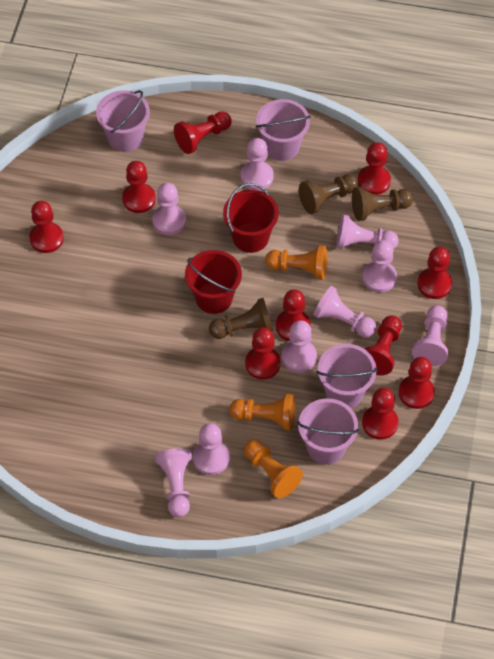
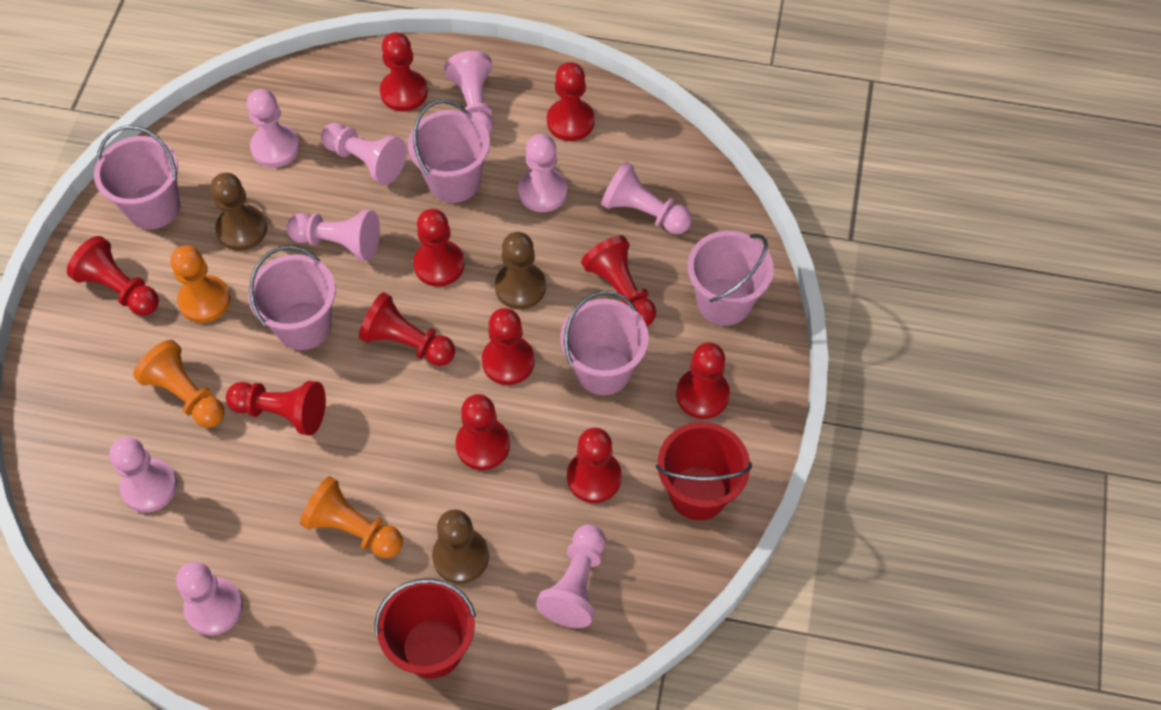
pink bucket: [96,90,150,152] [256,99,311,161] [297,398,359,464] [317,344,378,408] = 4 -> [94,125,180,229] [248,246,336,350] [408,100,490,203] [560,291,649,395] [688,231,774,326] = 5
red pawn: [29,201,64,253] [122,161,156,213] [174,111,232,154] [245,327,281,380] [276,289,311,341] [358,142,391,195] [362,388,398,440] [364,315,402,375] [399,357,435,409] [417,247,452,299] = 10 -> [67,236,159,316] [226,381,326,436] [359,292,455,366] [380,32,428,112] [413,209,465,287] [455,394,510,470] [482,308,535,385] [547,62,595,141] [567,428,622,503] [581,235,656,326] [676,342,730,419] = 11

